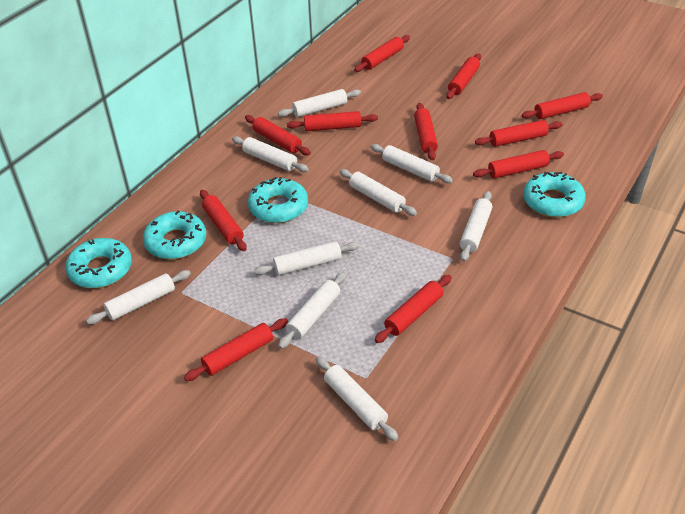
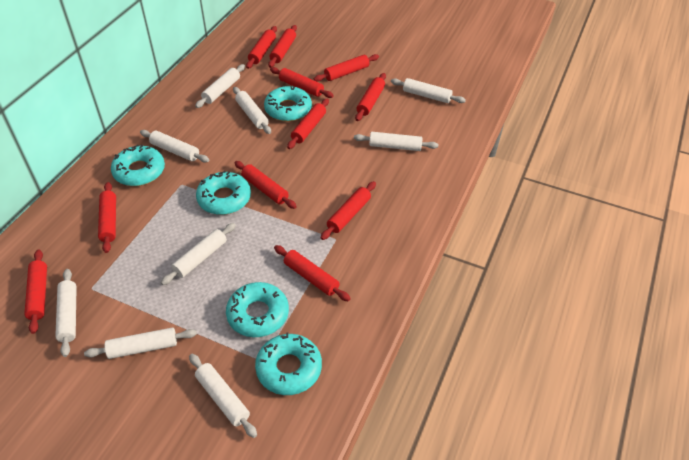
turquoise donut: [66,238,132,288] [143,210,206,259] [248,177,308,223] [523,172,586,217] = 4 -> [111,145,165,186] [196,171,251,215] [226,282,289,337] [255,333,322,395] [264,86,312,122] = 5

